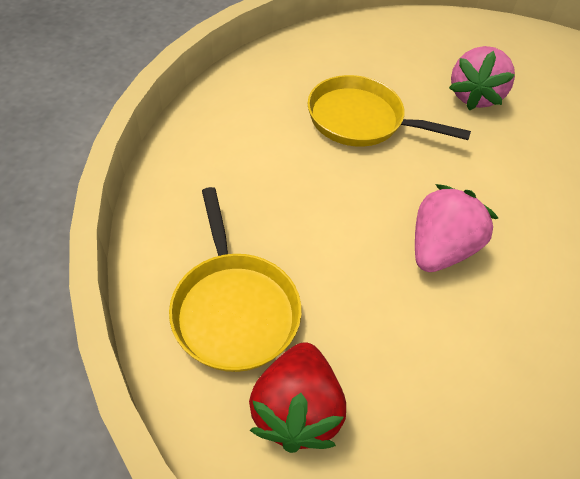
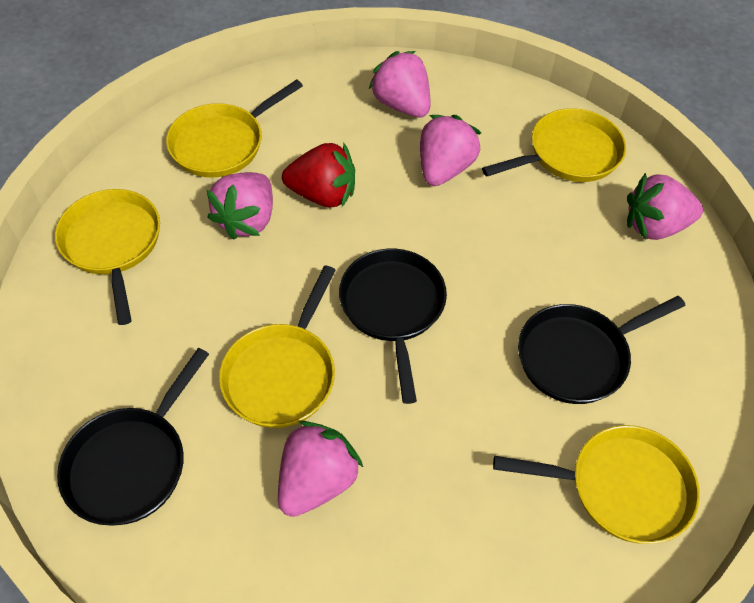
black pan: none = 0 -> [57,348,209,526] [339,249,447,404] [518,296,685,404] = 3
pink strawberry: [415,184,498,272] [449,46,515,110] = 2 -> [207,172,273,240] [278,421,363,517] [368,51,430,118] [420,115,481,186] [627,173,703,240] = 5
yellow pan: [169,187,302,372] [308,75,471,147] = 2 -> [55,189,160,325] [166,79,303,178] [219,266,336,428] [482,108,626,182] [493,425,700,544] = 5

